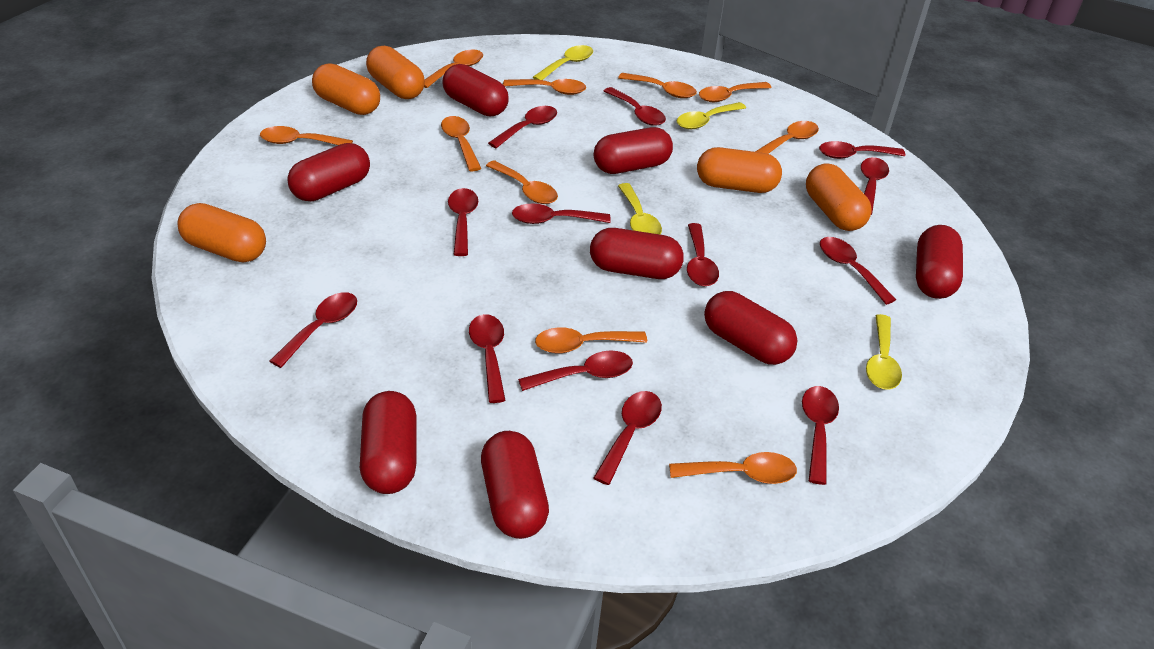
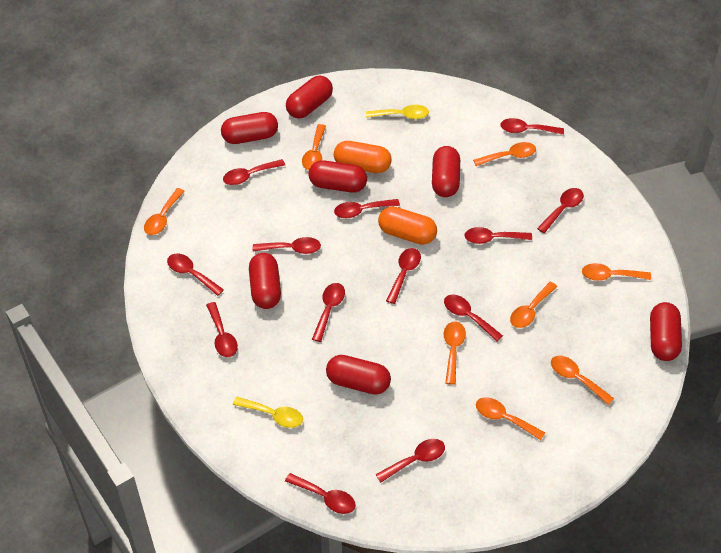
orange capsule: [177,203,266,263] [312,63,380,115] [366,46,425,99] [697,147,782,193] [806,163,872,231] = 5 -> [334,141,392,173] [378,206,437,245] = 2
orange spoon: [260,126,353,145] [424,49,483,88] [441,116,481,171] [486,160,558,204] [503,79,586,95] [535,327,647,353] [618,73,697,98] [669,452,797,484] [699,82,771,102] [755,121,819,154] = 10 -> [144,188,185,235] [302,124,326,170] [444,321,466,385] [473,142,536,166] [476,397,545,440] [510,282,557,328] [551,356,614,405] [582,263,651,281] = 8
red capsule: [287,143,370,201] [360,391,417,494] [443,64,509,116] [481,431,549,539] [590,228,684,279] [594,127,673,174] [704,291,798,365] [916,225,963,299] = 8 -> [221,112,278,144] [249,253,281,309] [286,76,333,119] [308,160,367,193] [326,355,391,395] [432,146,460,197] [650,302,682,361] = 7
yellow spoon: [533,45,593,80] [618,183,662,234] [677,102,746,129] [866,314,902,390] = 4 -> [233,397,303,428] [366,105,429,119] = 2

